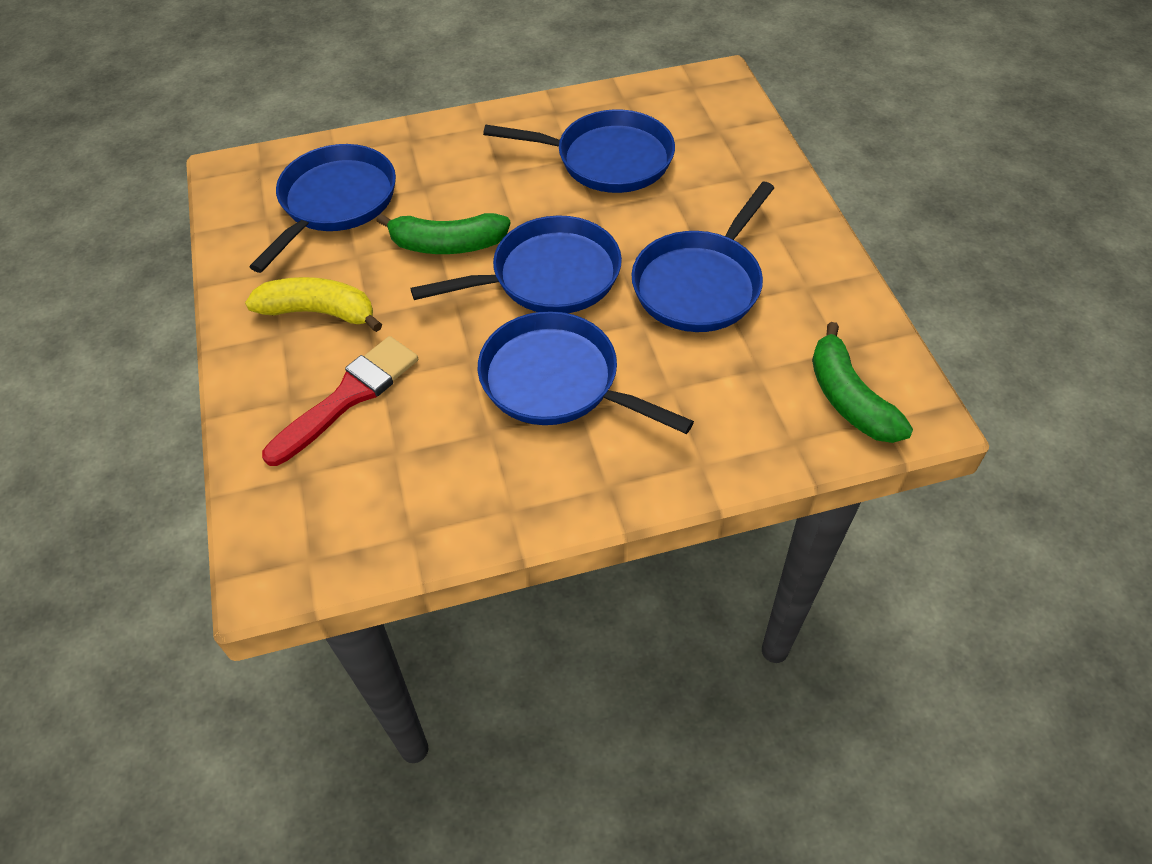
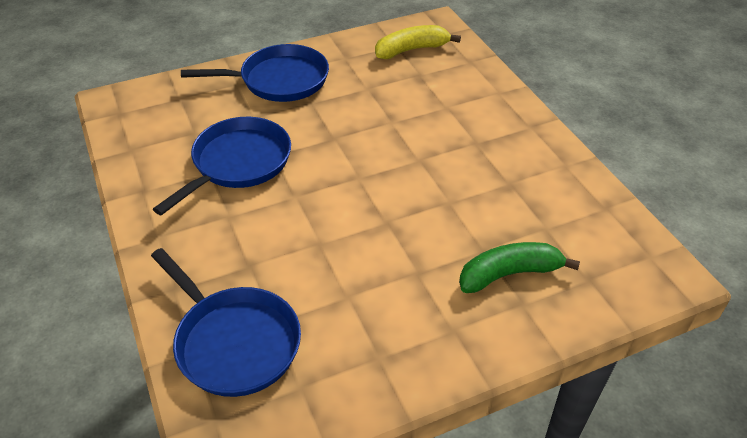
blue pan: [249,144,396,273] [410,216,622,313] [478,311,694,434] [483,109,675,193] [631,182,774,332] = 5 -> [151,248,301,397] [153,117,291,215] [181,44,329,102] = 3
green banana: [376,213,511,254] [812,322,913,443] = 2 -> [459,242,580,293] = 1
red brush: [262,336,418,466] = 1 -> none = 0

